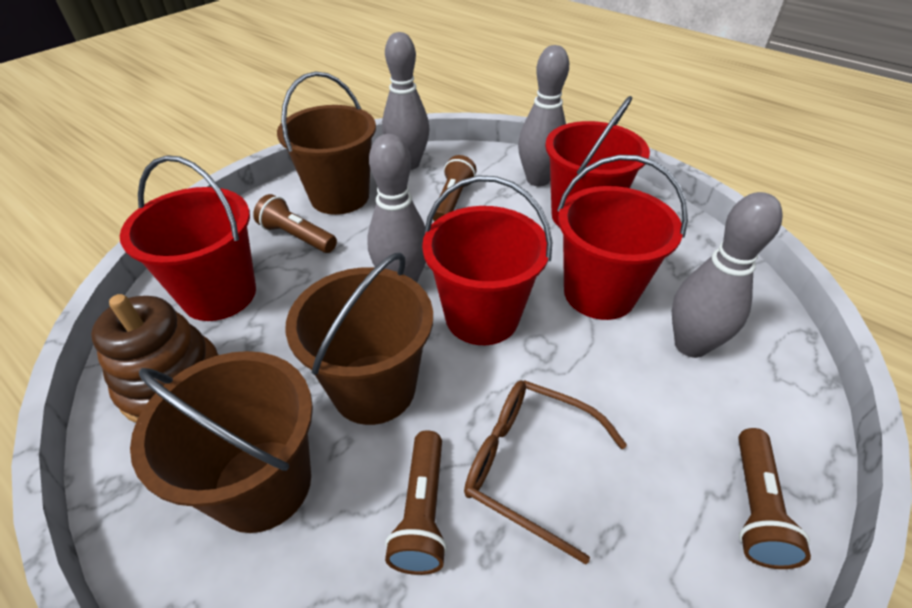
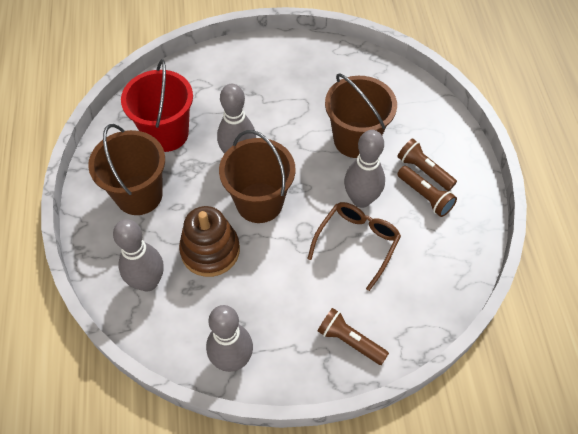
brown flashlight: [253,194,337,253] [385,430,447,575] [433,155,477,222] [738,428,811,569] = 4 -> [318,308,389,365] [397,139,457,191] [397,166,457,217] = 3
red bucket: [120,155,256,321] [422,176,552,345] [545,96,650,227] [557,155,688,320] = 4 -> [121,59,193,152] = 1

